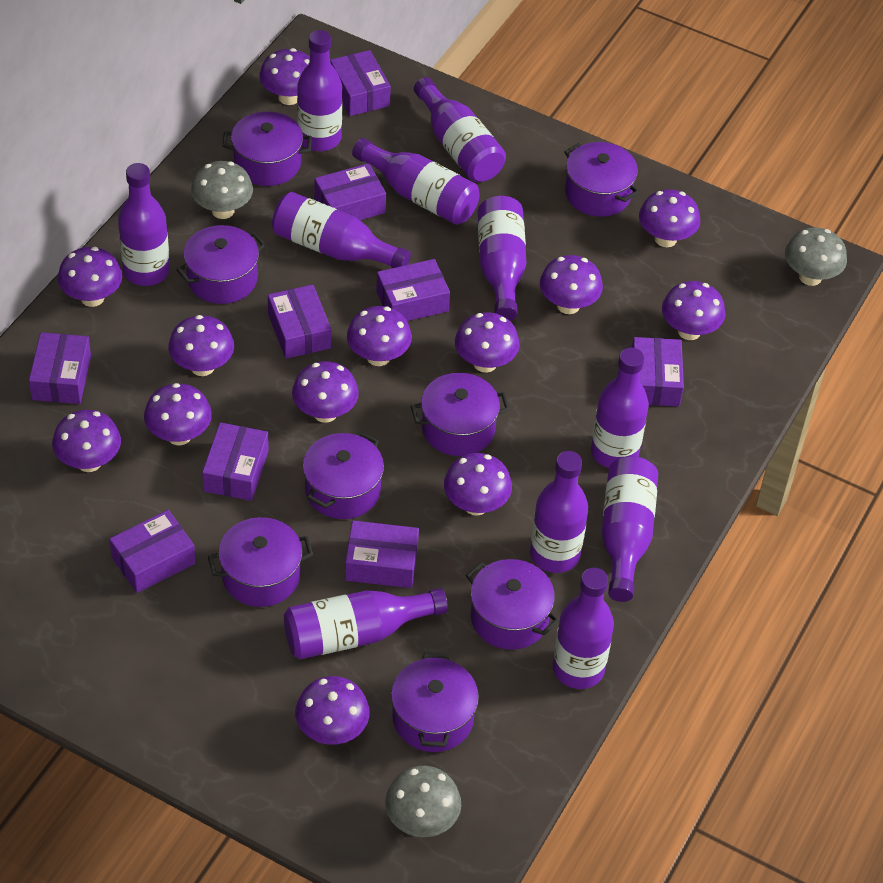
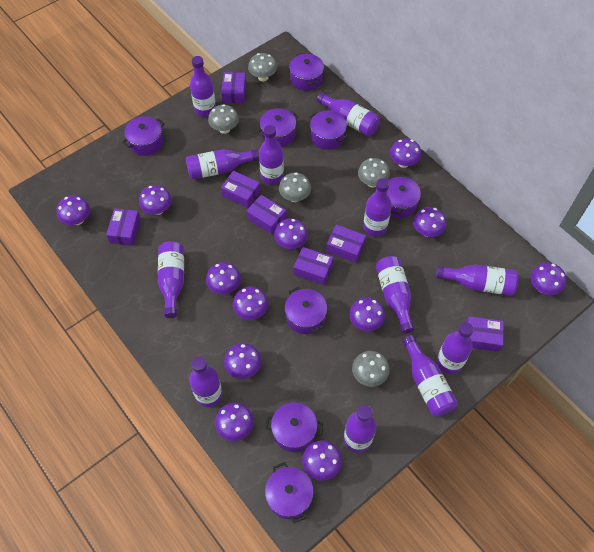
grey mushroom: [191,161,253,219] [385,766,461,837] [785,227,847,286] = 3 -> [208,104,239,134] [248,53,277,81] [279,173,311,202] [352,351,390,387] [358,158,390,188] = 5
purple bottle: [118,163,170,286] [272,192,411,268] [284,588,448,659] [297,30,342,151] [352,138,480,225] [414,77,506,182] [478,196,526,321] [530,451,588,573] [552,568,614,689] [591,347,649,468] [602,456,658,602] = 11 -> [158,241,184,318] [186,149,259,179] [189,357,222,407] [190,56,216,117] [259,125,284,185] [316,92,380,136] [344,405,376,453] [363,178,392,236] [376,256,415,334] [402,335,458,417] [436,265,519,296] [437,322,474,374] = 12
purple box: [29,332,91,404] [109,510,196,593] [202,422,269,501] [268,285,331,359] [314,163,386,220] [330,50,391,116] [345,520,419,588] [376,259,450,321] [632,337,684,407] = 9 -> [106,208,141,246] [221,72,246,103] [221,171,260,208] [246,195,287,234] [294,247,333,285] [326,225,366,263] [466,316,504,352] = 7
purple mushroom: [52,410,121,472] [58,247,122,307] [144,383,212,445] [168,315,234,376] [259,48,310,105] [292,361,359,423] [295,676,369,744] [347,306,412,366] [444,453,512,516] [455,312,520,373] [540,255,603,314] [639,189,700,247] [662,281,726,340] = 13 -> [56,195,90,225] [139,185,172,215] [206,262,241,294] [215,403,254,441] [224,343,261,379] [233,287,268,320] [274,218,308,249] [302,440,342,481] [349,297,385,331] [390,138,421,168] [413,207,447,237] [530,263,566,295] = 12

